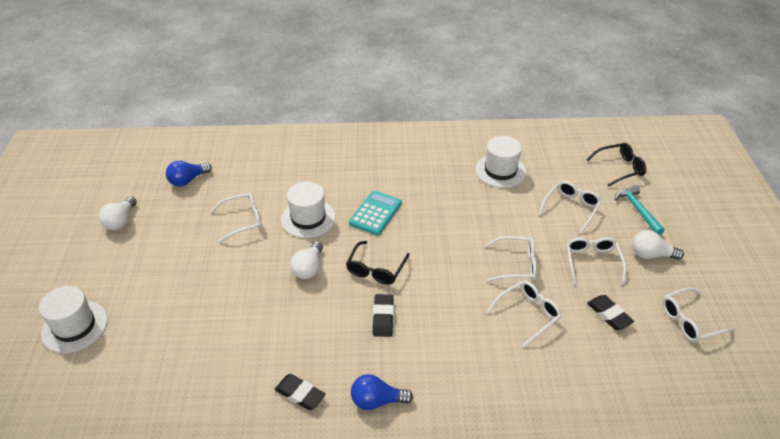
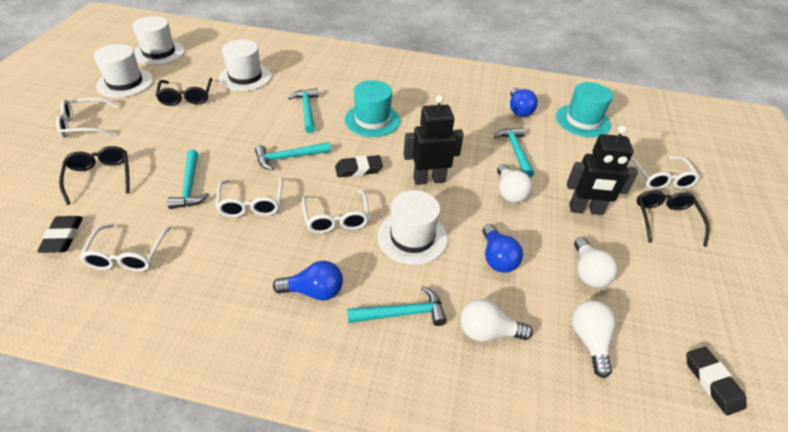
black glasses: [346,241,410,285] [586,143,646,187] = 2 -> [59,146,130,205] [156,78,213,106] [637,190,710,247] = 3
black robot: none = 0 -> [403,95,464,185] [567,126,638,215] = 2
blue light bulb: [166,161,212,187] [351,374,413,410] = 2 -> [273,261,343,300] [483,224,523,273] [510,88,538,117] = 3
turquoise calculator: [349,191,402,235] = 1 -> none = 0
turquoise hammer: [615,185,665,235] = 1 -> [167,150,209,209] [255,142,331,170] [288,88,318,133] [347,286,447,326] [494,127,534,178] = 5
turquoise hat: none = 0 -> [345,80,400,137] [556,82,613,137] = 2
white glasses: [210,192,262,243] [485,236,537,282] [487,281,562,347] [539,181,602,233] [566,237,626,285] [662,287,735,342] = 6 -> [56,98,119,138] [79,223,172,272] [216,177,283,217] [302,190,369,233] [630,156,700,190] = 5
white hat: [39,286,108,353] [281,181,336,238] [475,136,526,188] = 3 -> [94,44,153,98] [132,16,185,65] [219,40,271,91] [377,190,448,265] = 4
white light bulb: [99,196,137,230] [290,241,323,279] [632,230,684,260] = 3 -> [461,299,533,342] [497,164,532,203] [572,300,616,378] [574,237,618,288] = 4

